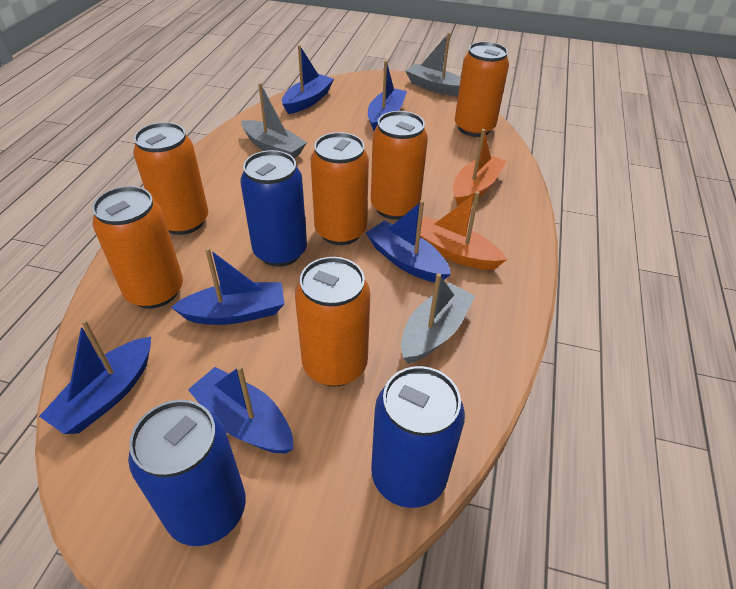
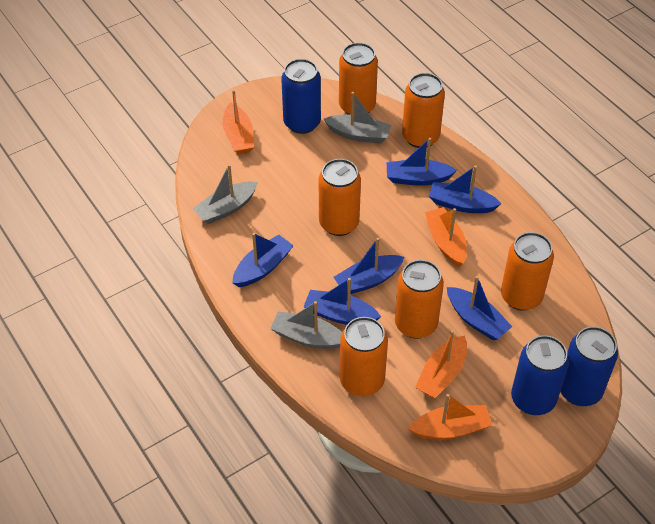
orange boat: [416,191,507,270] [453,129,507,206] = 2 -> [223,90,254,155] [408,394,492,439] [415,330,467,398] [425,207,467,267] = 4

